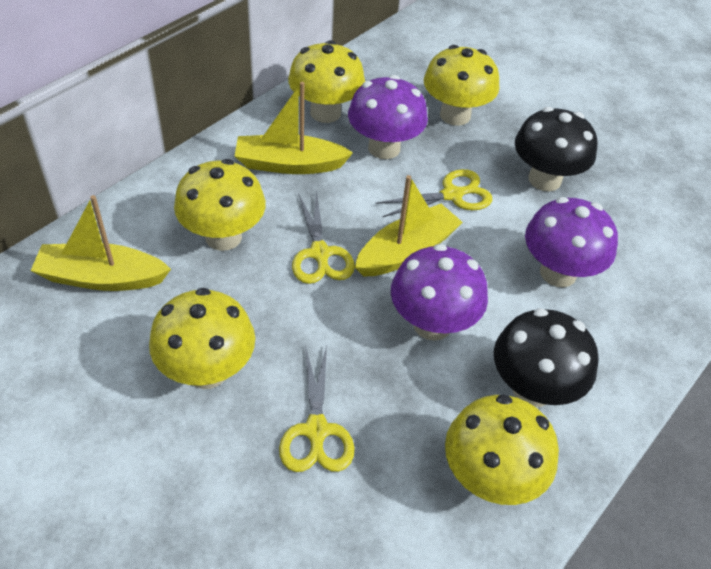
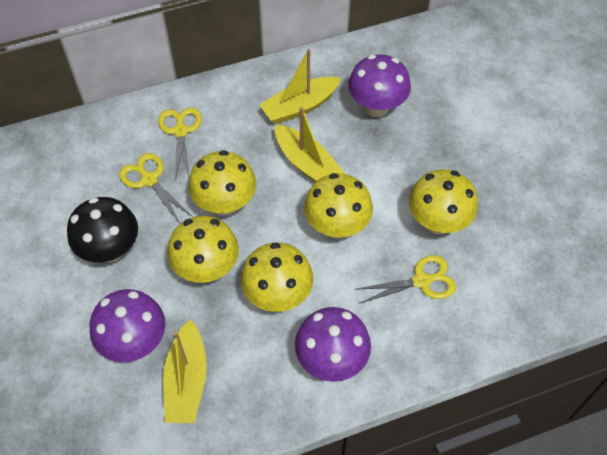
black mushroom: [494,308,599,407] [515,107,597,191] = 2 -> [67,197,138,262] = 1

